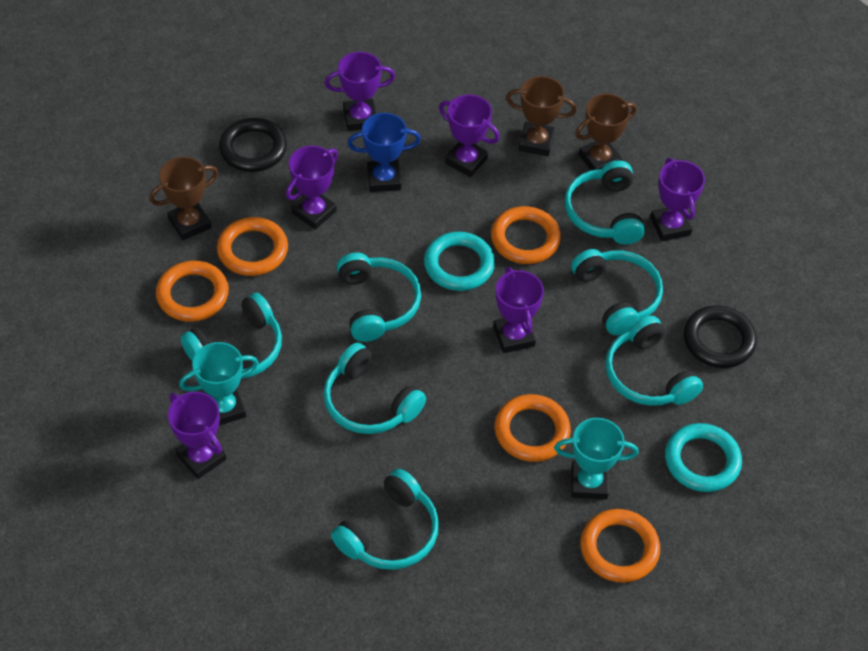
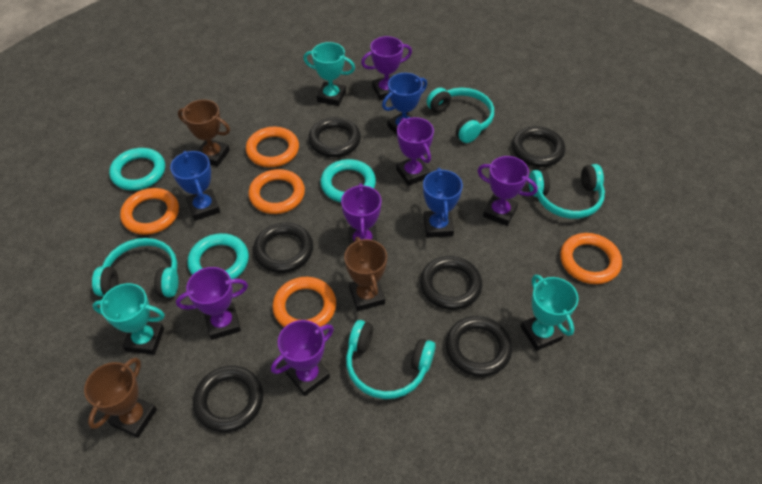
black ring: [219,118,287,172] [684,305,757,368] = 2 -> [193,366,263,433] [253,223,313,273] [308,117,361,157] [420,256,482,310] [445,316,512,377] [512,126,565,167] = 6
blue trophy: [348,113,421,192] = 1 -> [170,151,220,221] [382,73,427,135] [423,168,463,238] = 3
turquoise headphones: [180,293,282,379] [323,343,426,434] [331,469,439,570] [337,252,421,342] [565,160,645,245] [571,249,663,335] [605,316,703,406] = 7 -> [92,238,178,297] [346,320,436,399] [427,88,494,143] [529,164,605,219] = 4
turquoise ring: [424,232,495,291] [665,423,742,492] = 2 -> [109,148,165,191] [187,233,249,279] [320,159,376,203] = 3
turquoise trophy: [179,342,259,425] [554,418,639,500] = 2 -> [92,283,165,355] [303,42,355,106] [521,275,579,351] = 3

